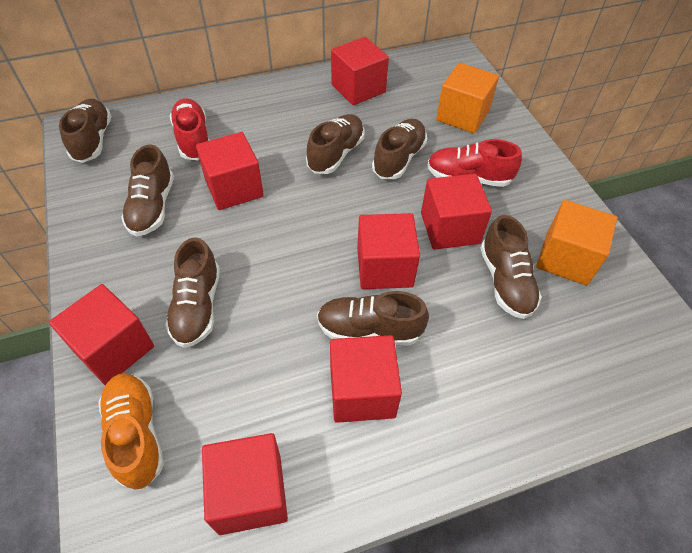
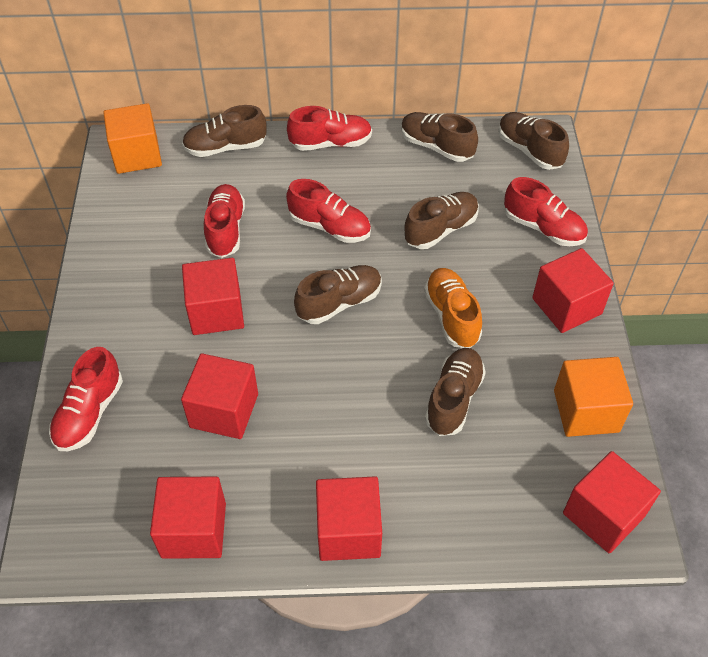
brown shoe: [59,99,112,163] [121,144,174,237] [165,237,220,348] [306,114,364,174] [317,291,429,346] [372,119,427,179] [480,215,542,319] = 7 -> [182,105,267,157] [294,265,382,324] [401,112,478,162] [404,192,479,249] [425,348,486,436] [498,112,569,170] = 6
red cube: [49,284,154,385] [196,132,264,210] [202,433,288,535] [330,335,402,423] [331,37,389,105] [357,213,420,289] [421,174,492,250] = 7 -> [150,477,226,559] [181,353,258,439] [182,258,244,335] [316,476,382,561] [532,248,614,333] [563,451,661,553] = 6
red shoe: [170,98,210,160] [427,139,522,187] = 2 -> [49,347,123,451] [204,184,245,258] [286,179,371,243] [287,106,372,151] [504,177,588,246] = 5

